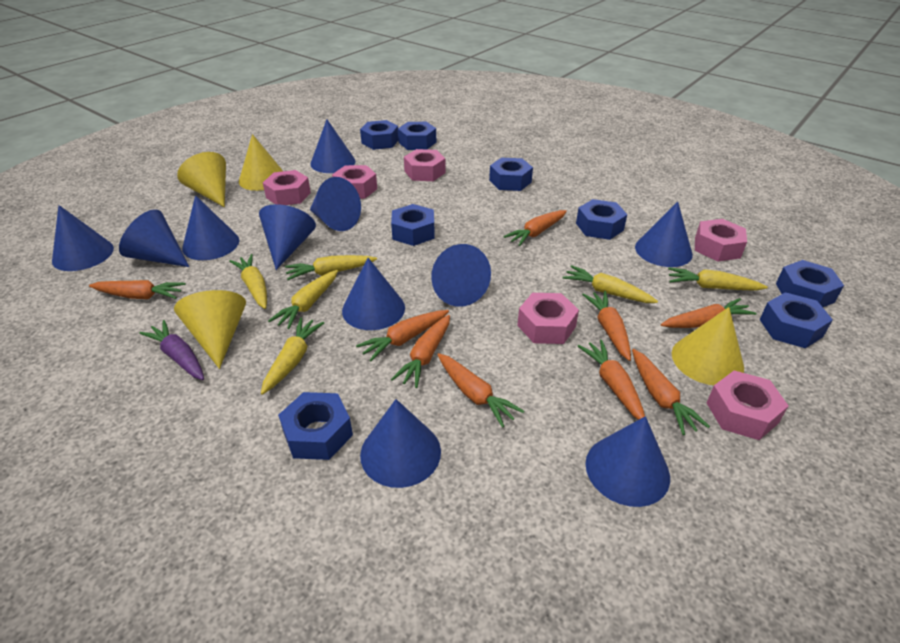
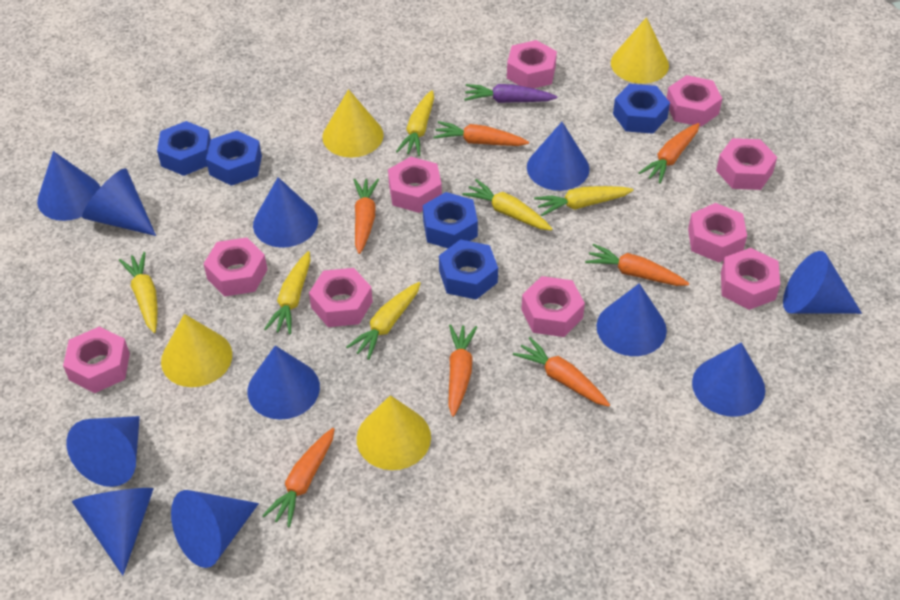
blue nut: [278,392,353,460] [360,120,398,150] [391,204,435,246] [398,122,436,150] [489,158,533,191] [576,199,627,240] [760,292,833,349] [776,260,844,307] = 8 -> [157,121,211,176] [206,130,262,186] [423,192,478,248] [439,239,498,300] [613,84,670,134] = 5
orange carrot: [89,280,186,299] [356,310,449,361] [391,315,450,388] [437,353,524,428] [504,210,567,246] [578,340,645,420] [582,291,631,361] [632,349,710,435] [661,298,757,328] = 9 -> [262,428,335,528] [354,179,379,254] [434,121,529,146] [448,324,477,417] [513,337,610,407] [585,244,689,286] [639,123,700,184] = 7
pink nut: [263,170,311,205] [332,165,377,199] [404,149,446,181] [517,293,579,344] [695,219,747,261] [707,370,789,440] = 6 -> [63,327,130,393] [204,237,268,297] [309,268,373,327] [388,157,442,213] [507,40,557,88] [521,276,585,337] [667,75,722,127] [688,203,747,262] [716,138,777,190] [721,248,780,310] = 10

